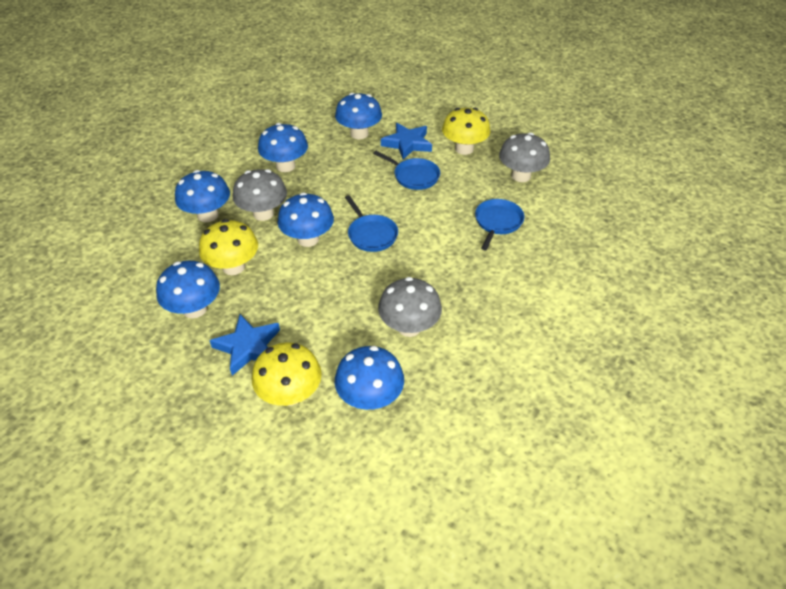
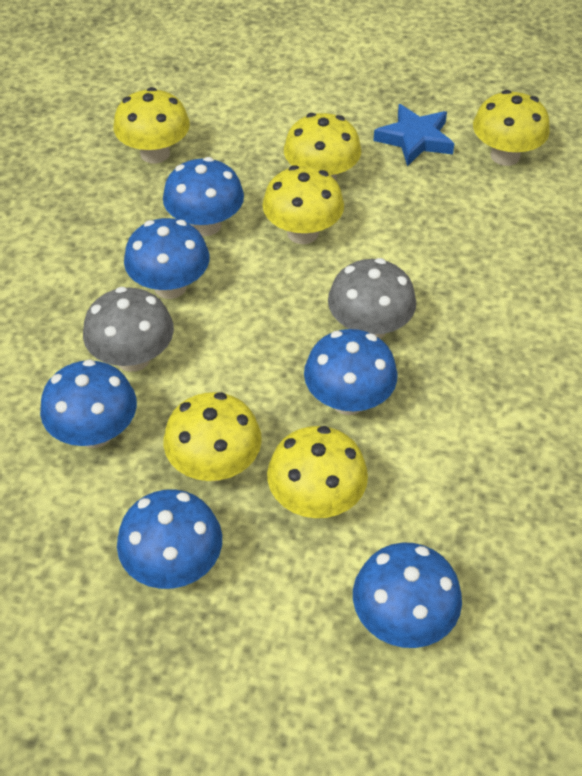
blue pan: [345,195,398,252] [373,151,440,190] [475,199,524,250] = 3 -> none = 0
blue star: [209,314,280,376] [381,123,432,160] = 2 -> [373,104,455,166] = 1
grey mushroom: [233,169,287,221] [378,277,442,337] [499,132,550,182] = 3 -> [83,287,174,372] [328,258,416,339] = 2
yellow mushroom: [199,219,258,275] [252,343,322,406] [442,108,490,155] = 3 -> [113,87,190,164] [163,392,262,481] [262,165,344,244] [267,426,368,518] [284,113,361,180] [473,90,550,166] = 6

